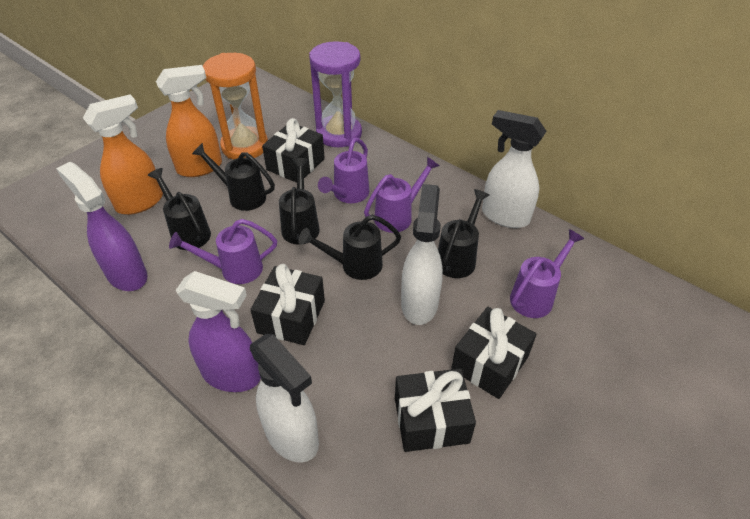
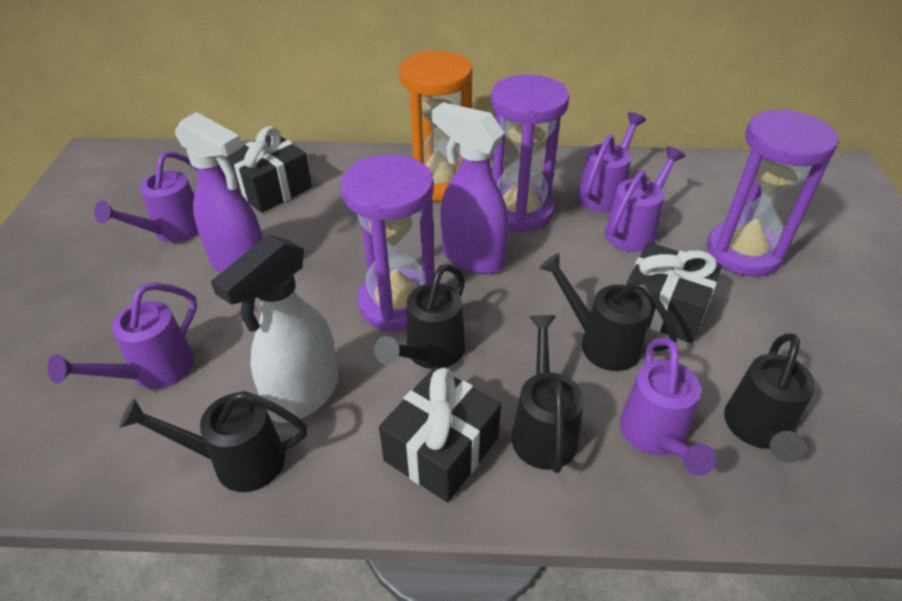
black gift: [250,264,325,345] [262,118,325,183] [395,369,476,452] [451,307,536,399] = 4 -> [227,126,312,213] [379,367,501,502] [626,242,722,343] = 3
orange spray bottle: [83,95,163,215] [156,65,222,177] = 2 -> none = 0
purple hourglass: [309,41,362,147] = 1 -> [341,155,435,332] [491,75,570,233] [707,109,838,277] = 3
purple watering can: [169,219,277,284] [318,138,369,203] [364,157,439,233] [510,229,584,318] = 4 -> [47,283,197,389] [94,151,199,242] [578,112,646,213] [605,147,685,252] [620,338,716,476] = 5
white spray bottle: [250,334,319,462] [401,184,443,325] [482,110,546,228] = 3 -> [211,234,338,423] = 1

